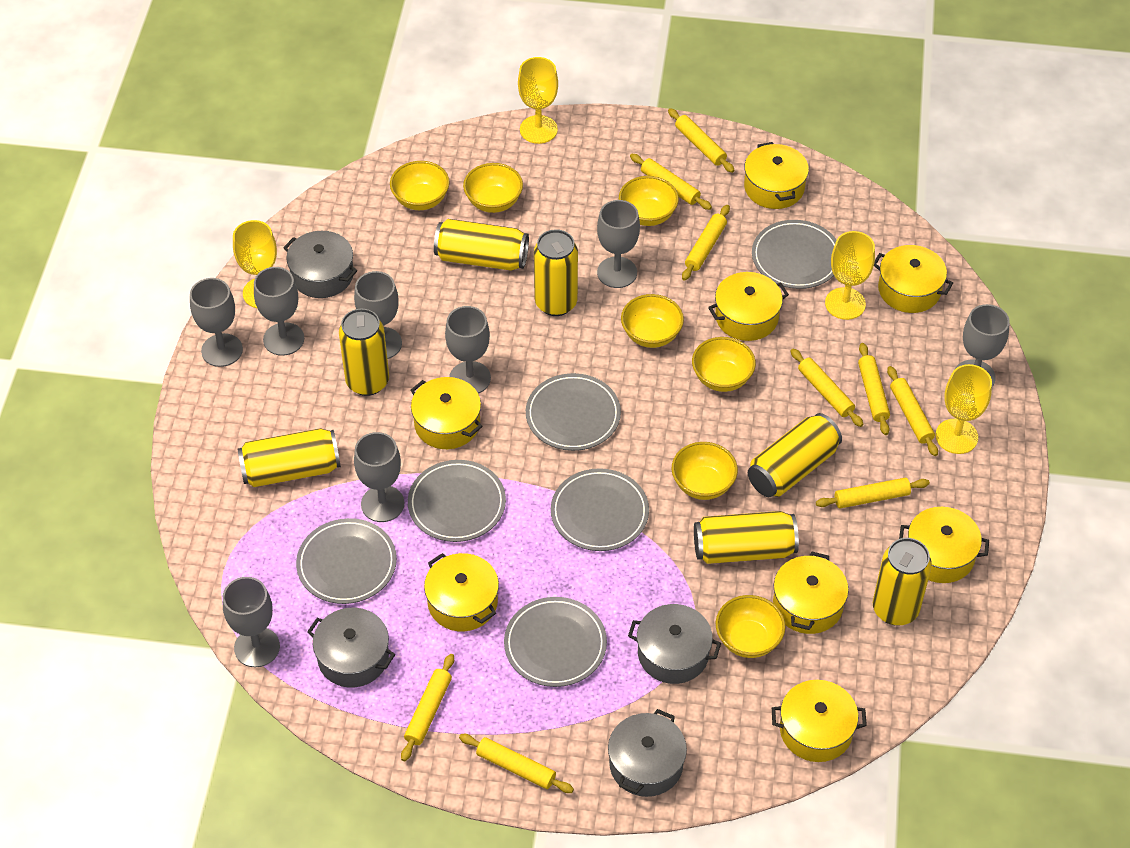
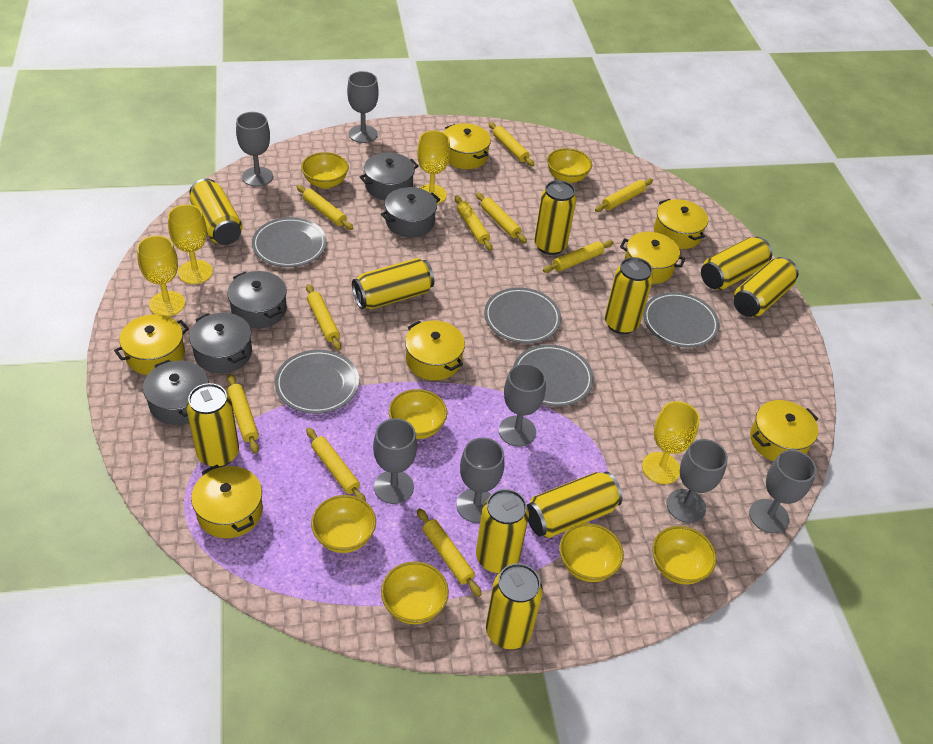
grey goblet: [190,278,243,367] [223,577,280,667] [254,267,304,356] [354,271,402,359] [354,432,404,522] [445,306,491,394] [597,200,640,288] [955,304,1010,387] = 8 -> [236,112,273,187] [347,71,379,143] [373,418,417,504] [457,437,505,523] [499,364,546,447] [666,439,728,523] [749,450,817,533] = 7
grey plate: [296,518,397,604] [408,460,506,542] [504,597,607,687] [526,373,621,451] [551,468,649,551] [752,220,837,289] = 6 -> [252,217,327,267] [275,350,359,414] [484,287,561,343] [513,344,594,407] [643,292,719,348] = 5
grey pot: [283,231,358,298] [307,608,395,688] [608,709,687,797] [628,604,721,684] = 4 -> [143,360,209,425] [189,313,252,373] [227,271,287,328] [359,152,419,200] [381,187,440,238] = 5
yellow can: [237,428,341,487] [339,309,389,396] [434,219,529,271] [534,229,578,316] [694,511,799,564] [748,413,842,497] [873,538,932,626] = 7 -> [186,383,239,467] [190,178,242,245] [352,258,434,309] [476,489,529,573] [486,563,543,649] [527,472,622,538] [534,180,576,255] [605,257,653,334] [701,237,772,290] [733,257,798,317] = 10
yellow pot: [410,377,483,449] [424,553,499,631] [708,272,789,341] [744,142,809,209] [772,680,867,762] [773,552,849,634] [874,245,953,313] [899,507,989,583] = 8 -> [114,314,189,375] [191,465,263,538] [405,321,465,381] [444,123,491,169] [620,232,685,284] [654,199,708,249] [750,400,818,461] = 7
yellow rolling pin: [401,654,454,761] [459,734,574,793] [630,154,712,210] [668,108,734,173] [682,205,730,281] [790,349,863,427] [816,478,930,508] [858,343,890,435] [887,366,938,456] = 9 -> [227,374,259,454] [296,185,354,230] [306,284,341,351] [306,428,366,501] [417,508,482,597] [455,195,492,251] [476,193,527,243] [489,122,534,166] [543,240,614,273] [595,179,653,212] = 10

